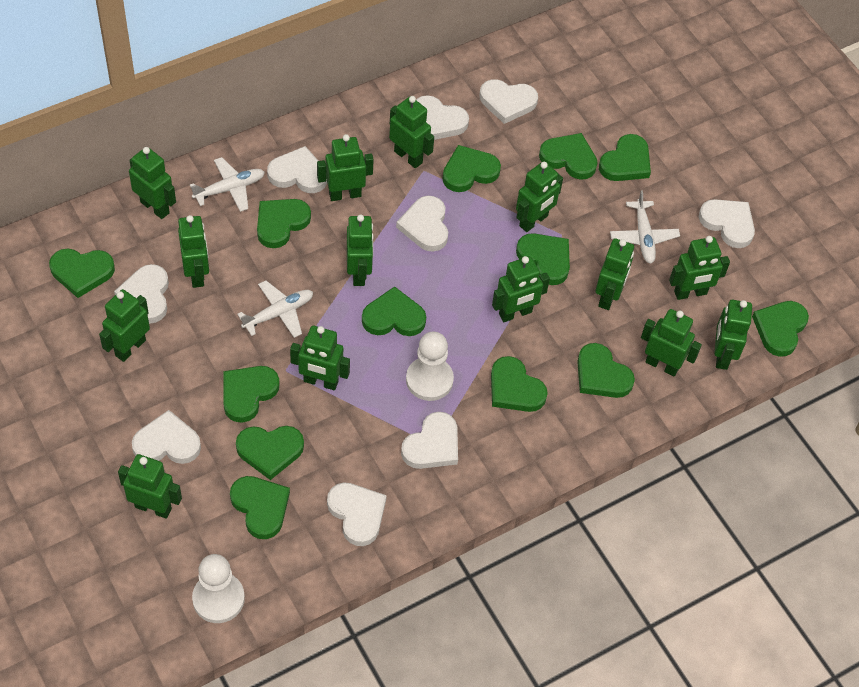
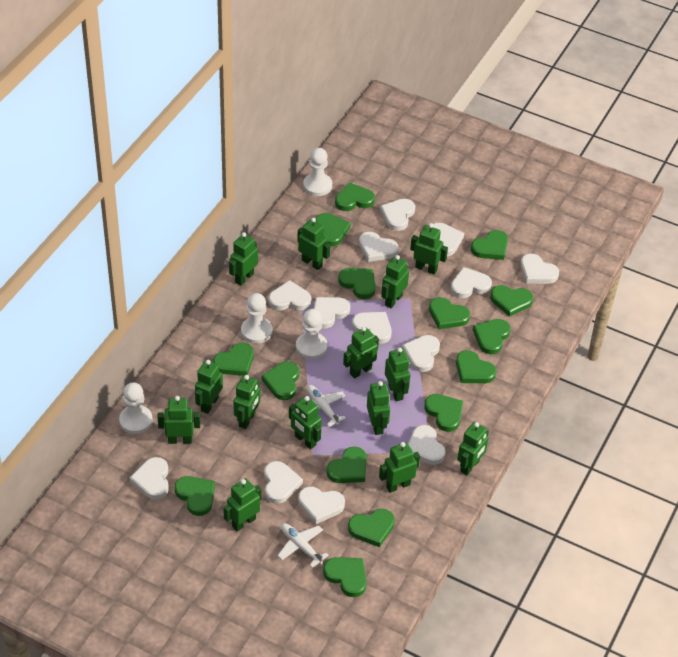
green heart: [49,249,115,298] [223,366,280,423] [230,476,290,539] [236,426,304,480] [257,199,311,248] [362,286,426,336] [443,145,501,192] [491,356,548,412] [516,233,570,285] [539,133,598,180] [577,343,635,398] [599,134,651,181] [752,301,809,357] = 13 -> [175,476,215,516] [213,343,254,376] [262,361,299,400] [316,213,351,246] [323,557,366,597] [327,447,367,483] [335,182,375,211] [338,268,376,299] [348,509,395,547] [424,394,463,432] [429,297,470,329] [456,350,496,383] [471,230,508,260] [473,319,511,354] [490,285,533,317] = 15
white heart: [114,264,169,324] [132,410,201,464] [267,146,327,193] [327,482,387,546] [396,196,448,252] [401,412,458,469] [416,95,469,140] [479,79,538,124] [699,199,755,248] = 9 -> [130,457,169,500] [264,461,303,504] [268,280,311,311] [298,487,345,524] [314,297,350,329] [352,312,392,344] [359,232,398,262] [380,199,415,231] [402,335,440,372] [408,425,446,465] [433,223,464,256] [451,267,492,298] [520,254,559,284] = 13
white pawn: [192,554,245,623] [406,332,454,401] = 2 -> [119,382,153,434] [241,293,272,344] [296,309,327,359] [303,148,332,196] = 4
white plane: [190,157,265,212] [237,281,313,338] [610,190,680,264] = 3 -> [278,523,329,568] [307,385,346,427] = 2

